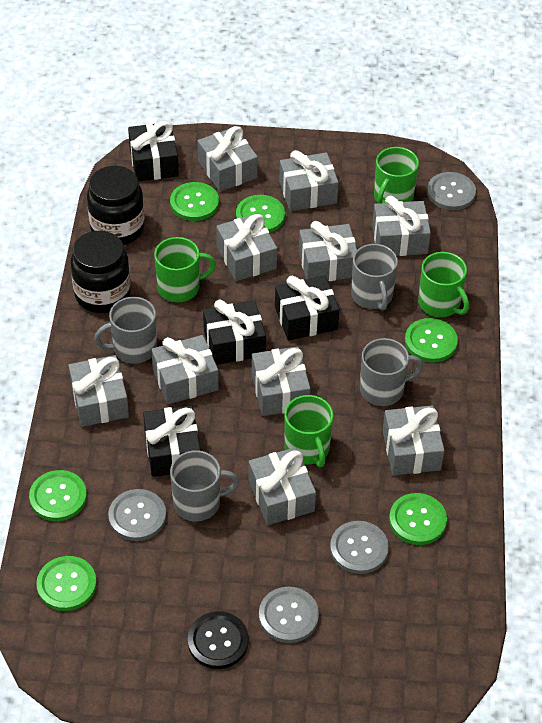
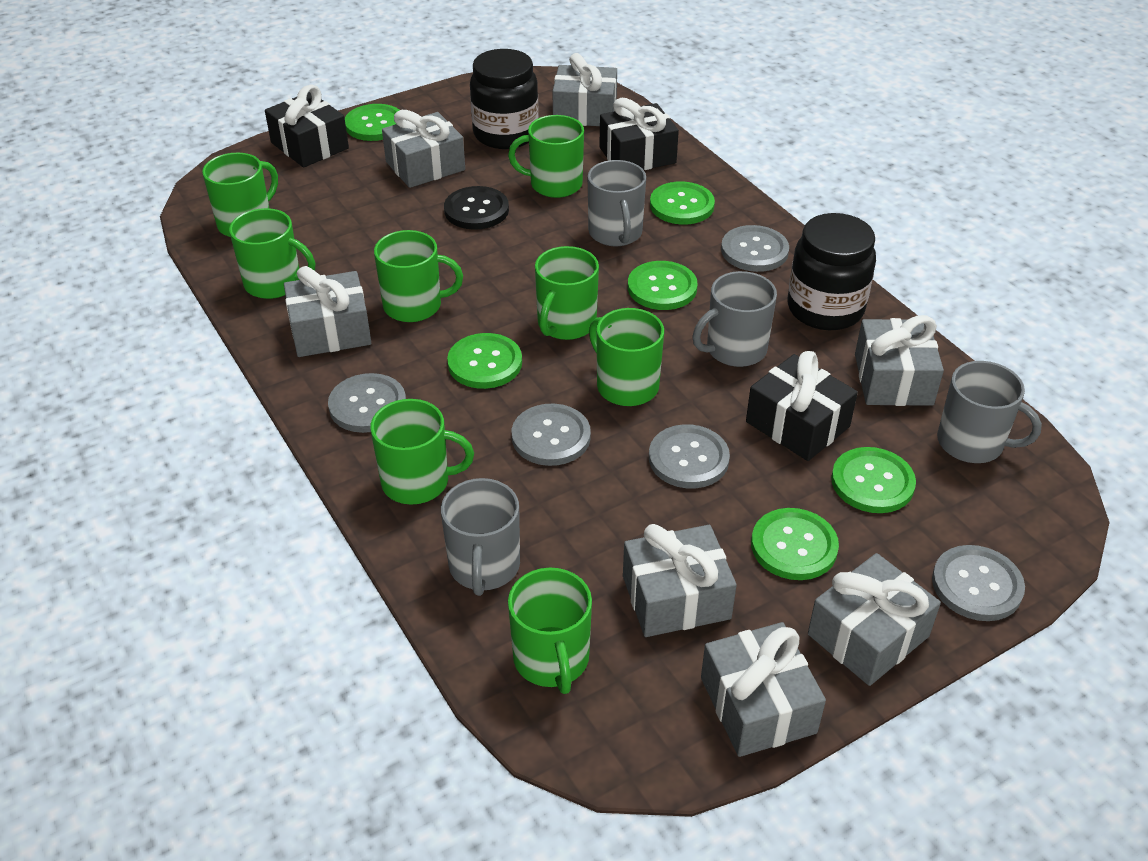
black gift: [128,121,179,181] [143,405,201,477] [203,300,266,365] [275,276,339,341] = 4 -> [265,85,349,168] [599,98,679,170] [746,351,858,461] = 3
green mug: [154,237,216,302] [284,395,333,467] [374,147,419,203] [418,252,469,317] = 4 -> [202,152,278,237] [229,208,315,299] [370,399,474,505] [374,230,463,322] [508,115,584,198] [508,568,592,694] [535,246,599,340] [589,308,664,406] = 8
grey button: [108,489,166,541] [259,587,319,643] [330,521,389,574] [427,172,476,210] = 4 -> [328,373,406,433] [512,404,591,466] [649,424,730,488] [721,225,789,272] [932,545,1025,621] = 5
grey gift: [68,355,129,427] [151,335,219,404] [198,126,258,192] [216,214,277,281] [248,447,316,525] [252,346,311,416] [279,150,339,211] [299,221,357,281] [372,196,431,256] [382,405,445,475] = 10 -> [284,266,371,357] [382,110,465,188] [553,53,617,126] [623,524,737,637] [701,622,826,757] [808,553,941,686] [855,315,944,406] = 7

